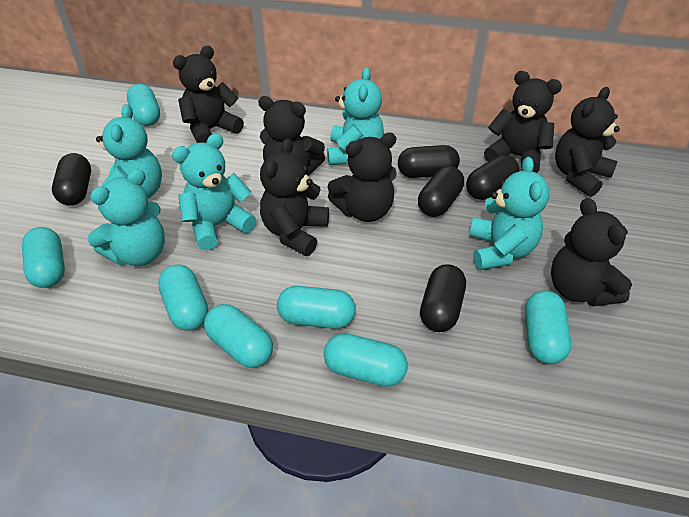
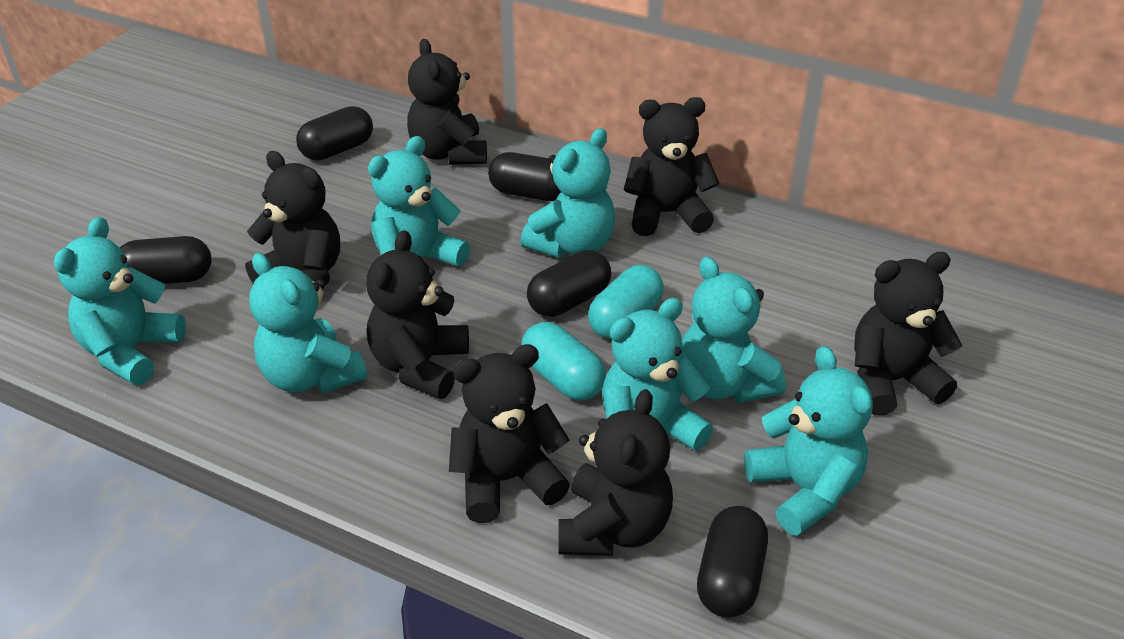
turquoise capsule: [22,227,65,288] [127,84,160,126] [158,265,208,330] [204,304,273,368] [277,286,356,329] [324,333,408,387] [525,291,571,364] = 7 -> [521,322,606,401] [588,265,664,339] = 2
turquoise teddy bear: [88,169,165,266] [96,104,162,198] [172,134,257,251] [327,68,384,165] [469,157,549,270] = 5 -> [54,217,186,385] [249,253,367,393] [368,136,470,266] [521,128,615,258] [602,298,713,451] [680,257,786,403] [744,346,873,536] = 7

